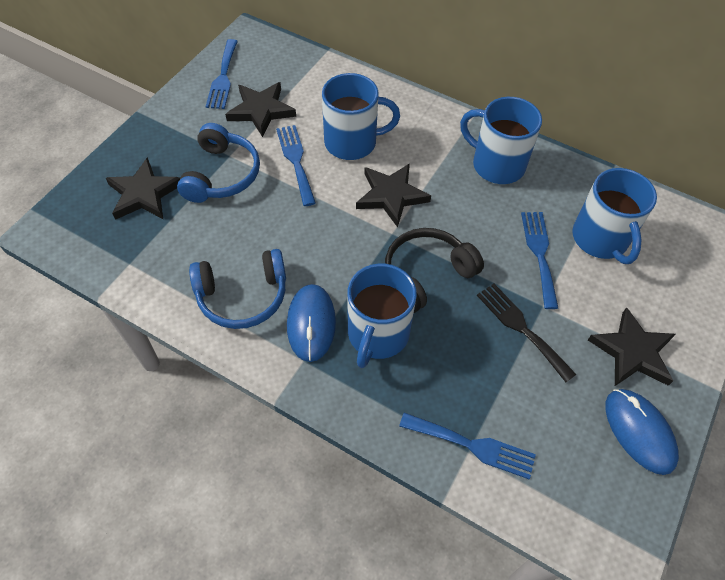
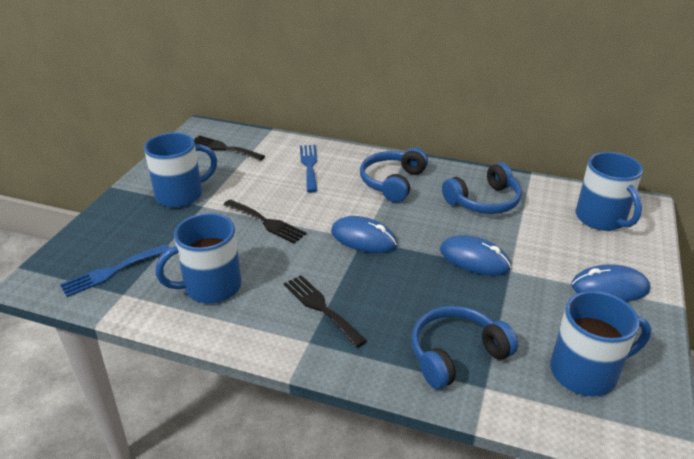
black fork: [477,284,577,382] = 1 -> [194,135,265,161] [224,199,306,243] [284,275,367,348] = 3
black headphones: [385,228,484,313] = 1 -> none = 0
black star: [106,157,180,220] [225,82,296,137] [356,163,431,227] [588,307,676,386] = 4 -> none = 0
blue fork: [206,39,238,109] [276,125,316,206] [399,412,536,480] [521,212,558,309] = 4 -> [60,244,170,297] [300,145,318,192] = 2
blue headphones: [177,123,260,203] [189,249,286,329] = 2 -> [360,148,428,202] [411,306,518,389] [442,162,522,214] = 3
blue mouse: [287,284,336,362] [605,389,679,475] = 2 -> [331,216,397,253] [440,235,511,276] [571,264,650,302] = 3

